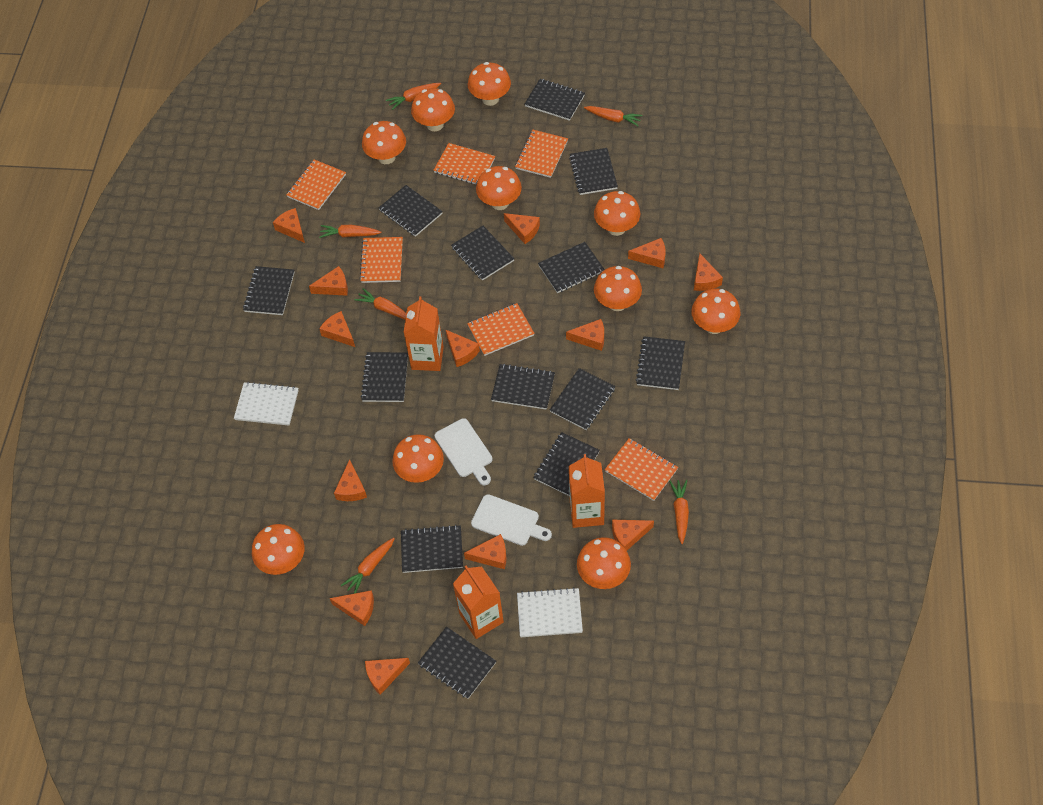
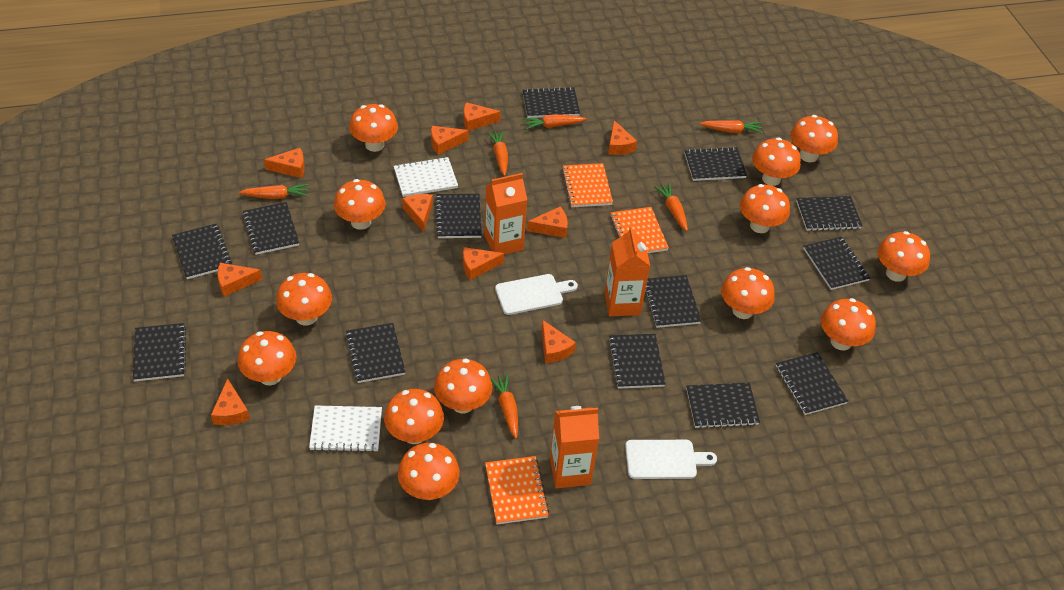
orange cheese: [273,208,305,243] [309,266,348,296] [319,311,355,347] [330,590,374,626] [334,459,367,501] [365,658,410,695] [446,330,480,367] [464,534,506,569] [504,213,540,244] [566,319,604,351] [612,520,654,551] [628,238,666,268] [694,253,723,291] = 13 -> [211,378,250,425] [217,263,263,296] [264,148,305,178] [402,194,433,232] [431,126,469,155] [463,247,504,280] [464,102,501,130] [527,206,568,238] [541,320,576,363] [608,120,637,155] = 10
orange mushroom: [252,524,305,575] [362,121,406,164] [392,434,444,483] [411,88,455,131] [468,62,511,106] [476,166,522,210] [577,537,631,589] [594,191,641,236] [594,266,642,311] [691,289,741,334] = 10 -> [238,331,296,386] [276,273,332,326] [334,179,386,230] [349,104,398,152] [384,389,444,444] [398,443,460,500] [434,358,492,414] [721,267,775,319] [740,184,790,233] [752,137,801,186] [790,115,838,162] [821,298,876,350] [878,231,930,282] = 13
orange notebook: [286,159,346,210] [359,237,403,283] [433,143,495,185] [467,303,535,356] [515,130,568,178] [605,438,678,501] = 6 -> [485,456,549,524] [562,163,613,207] [610,207,669,253] = 3

